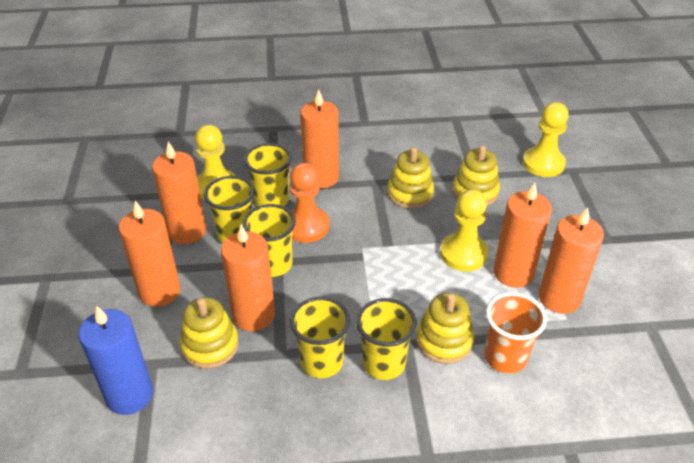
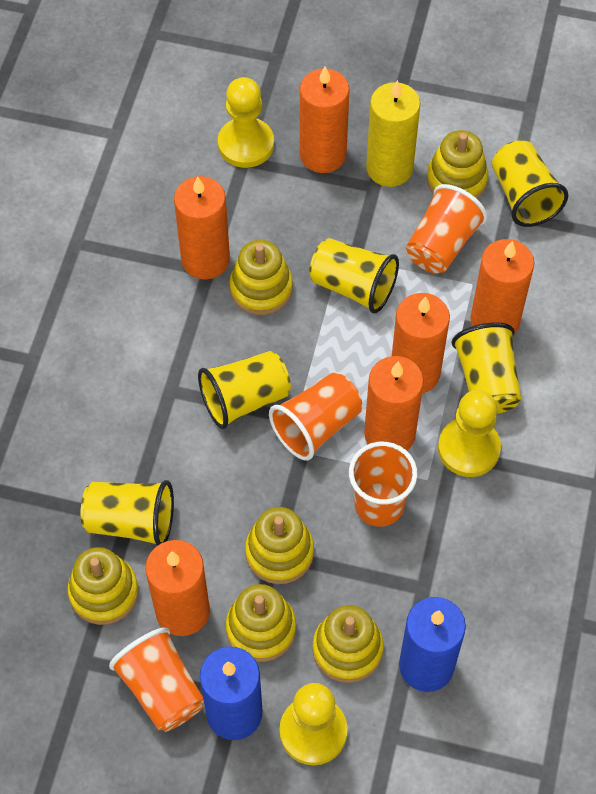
blue candle: [79,305,153,415] = 1 -> [200,647,262,740] [399,597,466,692] = 2
orange cup: [484,292,547,374] = 1 -> [109,627,204,732] [269,373,362,461] [349,442,417,527] [406,184,488,273] = 4
orange pawn: [290,163,330,243] = 1 -> none = 0
yellow candle: none = 0 -> [366,80,420,187] = 1
yellow stacking toy: [180,297,239,369] [387,147,434,209] [416,293,474,364] [452,145,500,205] = 4 -> [68,547,138,625] [226,584,296,662] [229,240,293,315] [245,507,314,584] [312,605,384,683] [427,130,488,199] = 6

